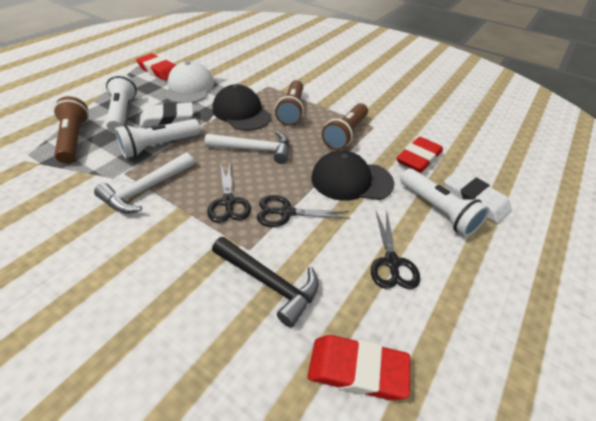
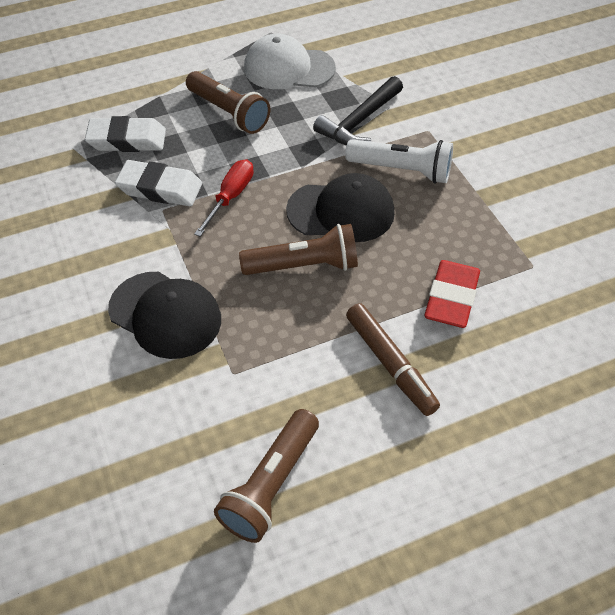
black scissors: [207,162,251,223] [257,195,350,227] [371,211,421,289] = 3 -> none = 0
brown marker: none = 0 -> [346,303,440,416] = 1
red eraser: [136,53,176,81] [308,335,410,400] [396,137,443,173] = 3 -> [424,260,480,328] = 1
red screwdriver: none = 0 -> [194,159,254,237] = 1
white flashlight: [106,73,137,132] [115,119,201,158] [400,169,490,237] = 3 -> [345,139,453,184] = 1
white hammer: [94,152,194,213] [205,131,290,164] = 2 -> none = 0

